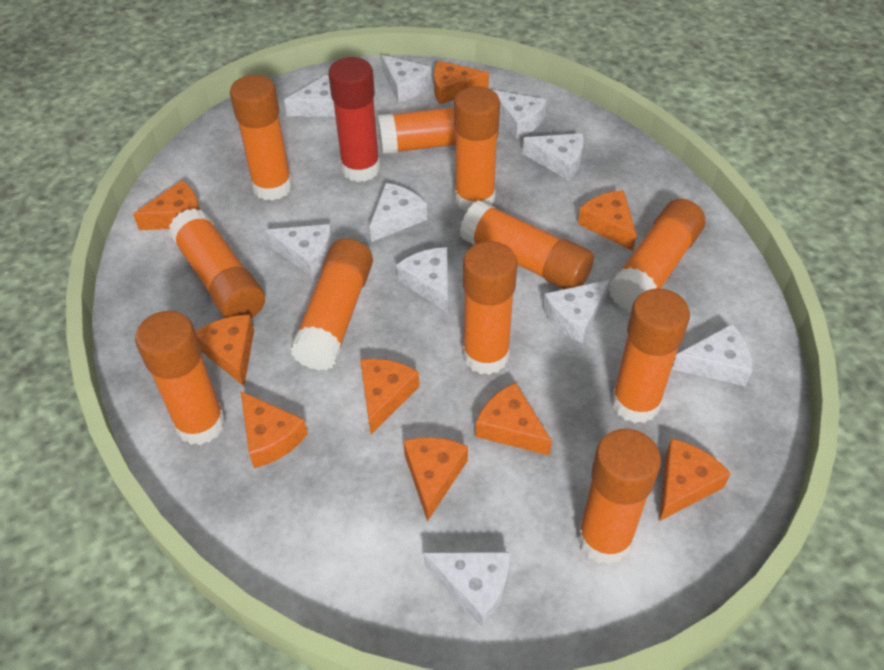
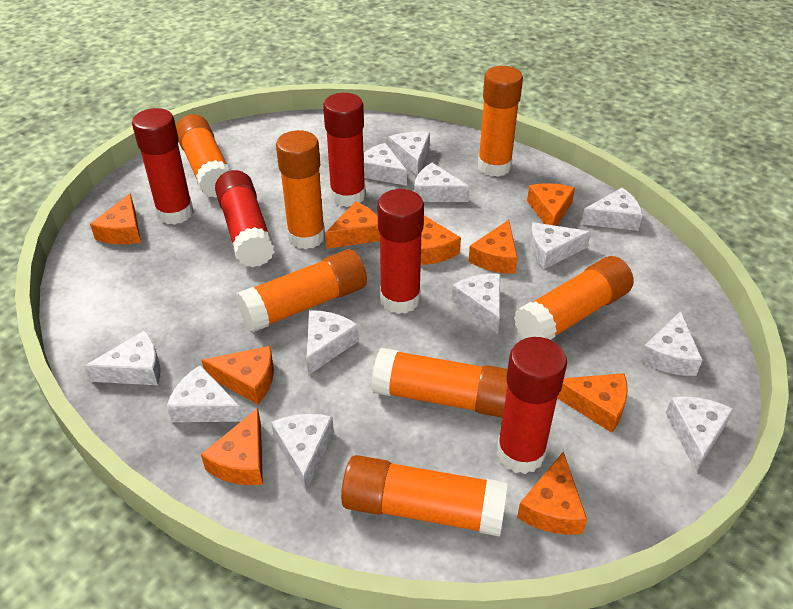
orange glue stick: [135,311,225,445] [168,208,265,319] [230,75,293,201] [290,238,373,371] [377,107,499,154] [454,87,500,212] [460,200,594,289] [463,241,517,375] [578,429,661,565] [609,199,705,312] [611,288,690,423] = 11 -> [176,114,231,198] [236,249,367,332] [276,130,325,249] [341,455,507,536] [372,348,508,418] [478,66,523,177] [514,256,634,340] = 7
red glue stick: [328,57,380,182] = 1 -> [132,108,194,225] [215,170,274,268] [323,93,366,207] [377,189,424,314] [497,337,567,474] = 5
white cheese: [265,224,333,277] [284,75,336,117] [370,183,427,242] [382,55,432,102] [397,247,448,313] [424,552,510,627] [492,90,547,139] [523,133,584,180] [543,280,610,343] [672,324,752,386] = 10 -> [85,330,160,385] [167,365,243,422] [271,414,334,491] [306,310,359,375] [363,143,407,186] [389,132,430,175] [414,163,470,202] [452,274,500,334] [529,222,591,269] [581,188,642,231] [640,311,703,376] [666,396,733,472] = 12

